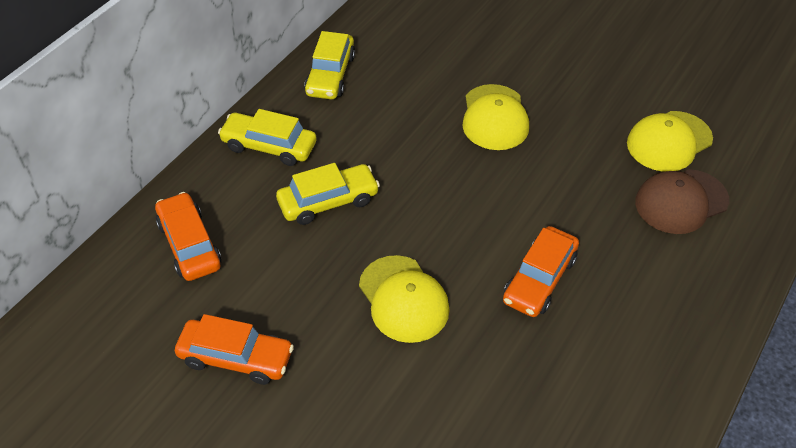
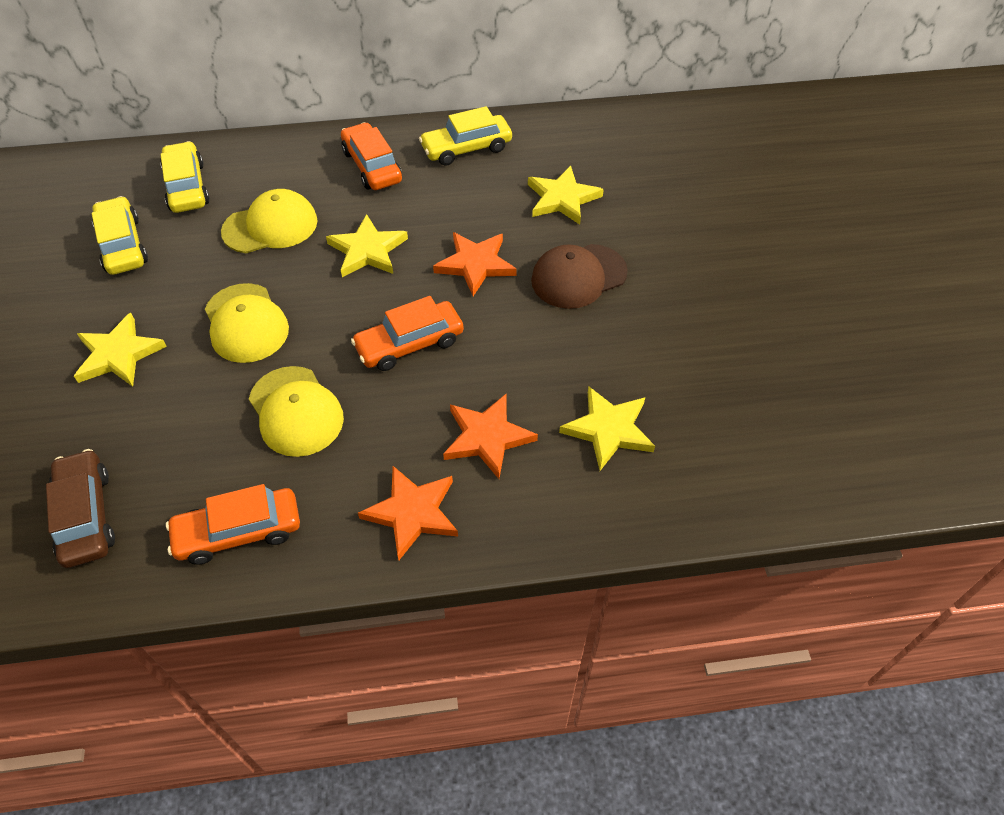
brown car: none = 0 -> [46,449,115,568] = 1
orange star: none = 0 -> [358,466,458,560] [433,232,517,296] [443,394,538,479] = 3
yellow star: none = 0 -> [74,313,167,387] [326,214,408,277] [528,166,604,225] [559,386,655,471] = 4

